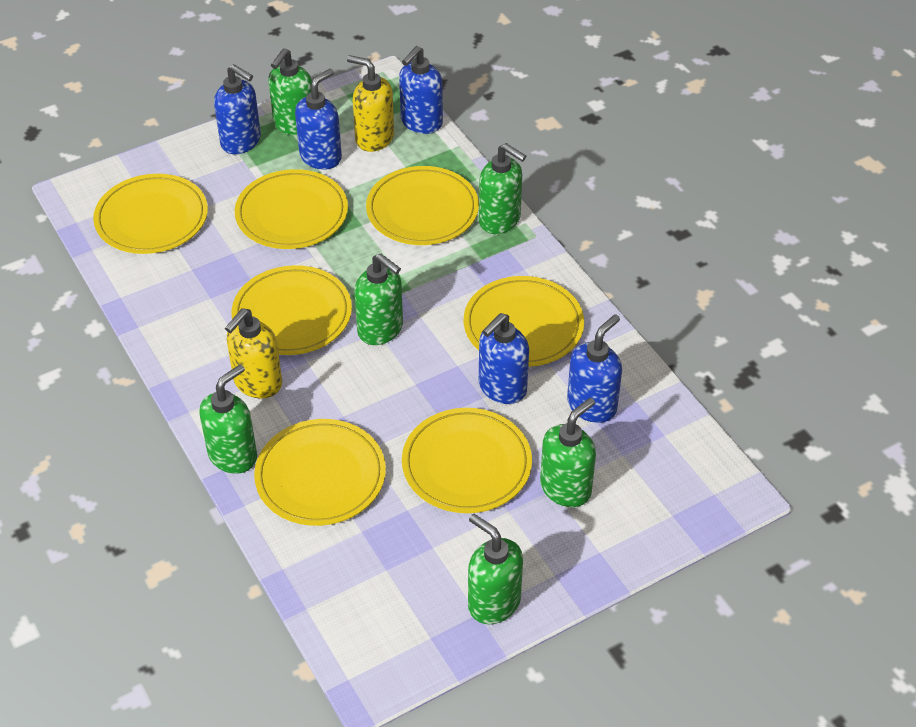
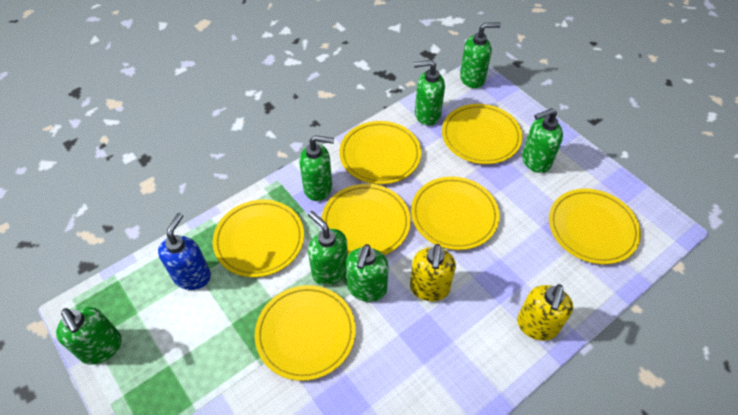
blue soap dispenser: [214,64,261,154] [295,69,342,170] [399,46,443,134] [479,313,529,404] [567,314,622,423] = 5 -> [158,213,211,290] = 1
green soap dispenser: [199,364,257,474] [268,48,312,136] [354,253,403,345] [468,513,523,624] [479,143,526,234] [540,398,596,507] = 6 -> [56,307,122,364] [299,135,334,201] [308,211,348,286] [346,244,389,302] [414,60,445,126] [460,22,501,88] [522,108,563,173] = 7

